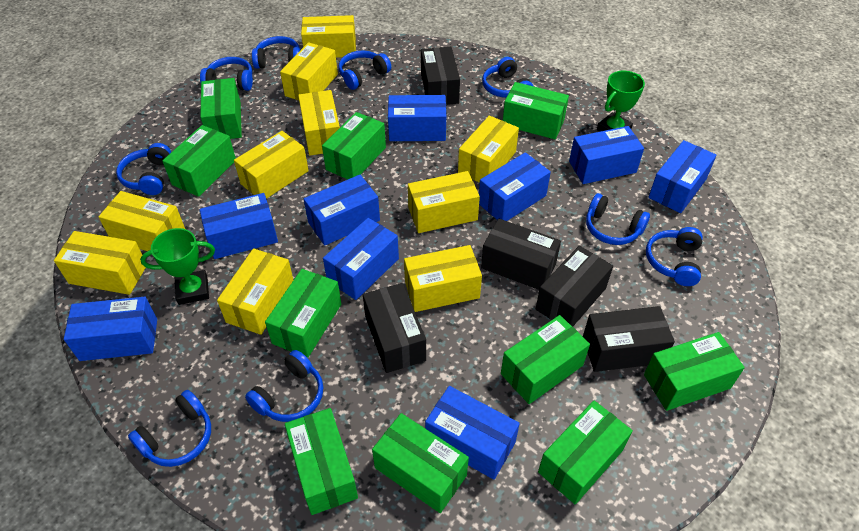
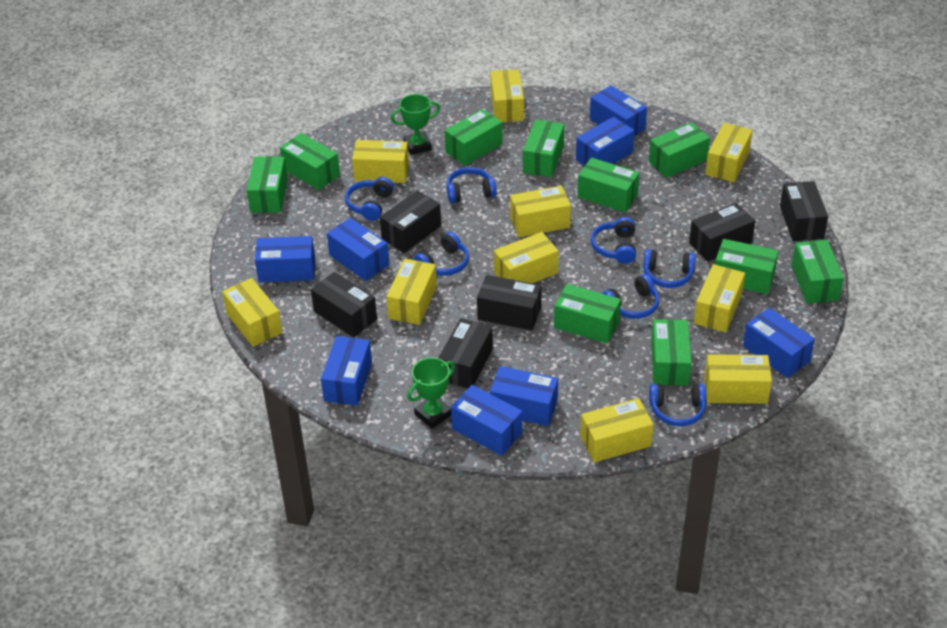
black box: [363,283,426,373] [421,47,460,105] [481,219,561,290] [536,246,613,326] [583,306,675,372] = 5 -> [311,272,377,337] [380,190,441,253] [438,318,493,388] [477,275,541,330] [689,203,755,262] [780,181,828,241] = 6
blue box: [64,297,157,361] [200,193,278,259] [304,175,380,246] [323,218,399,300] [388,95,446,141] [425,386,520,480] [479,152,551,221] [569,126,644,184] [648,140,717,213] = 9 -> [255,236,315,283] [321,336,372,406] [327,218,389,281] [451,385,523,456] [490,366,558,426] [576,117,634,166] [590,85,647,136] [743,308,815,378] = 8
blue headphones: [116,143,171,195] [128,390,211,467] [200,57,253,91] [245,350,323,422] [252,36,300,69] [338,51,391,90] [482,57,533,98] [586,193,650,245] [646,227,703,286] = 9 -> [345,177,394,221] [413,232,469,276] [447,167,497,203] [591,217,636,264] [602,274,659,319] [643,249,696,288] [649,384,707,426] = 7

